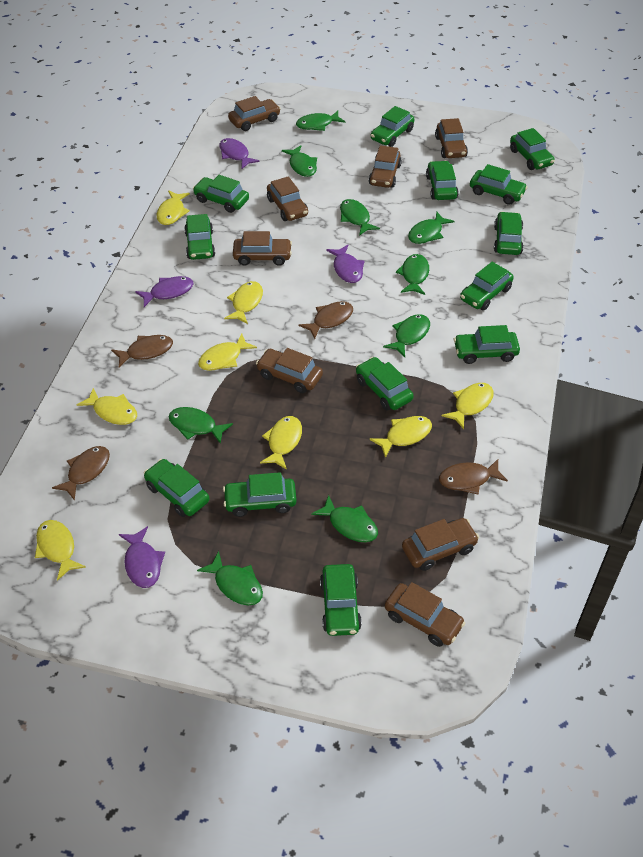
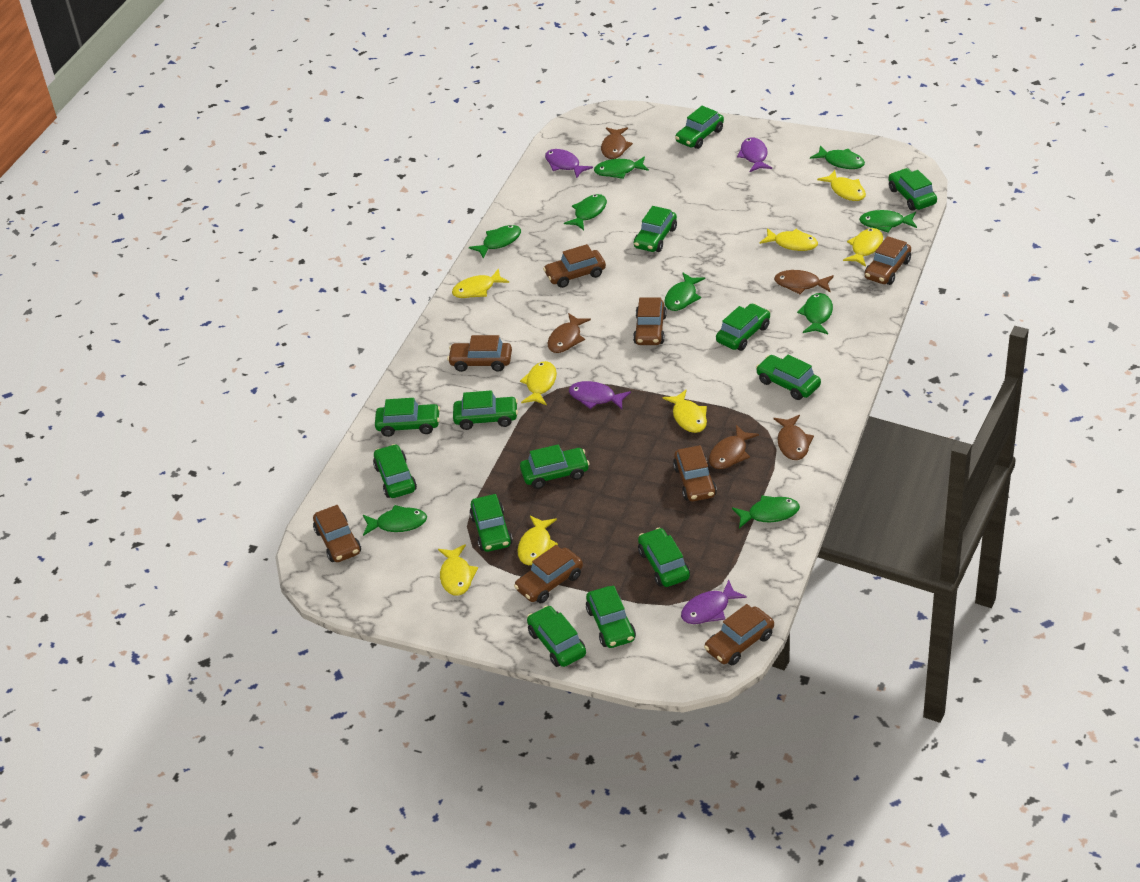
brown fish: [52,446,110,501] [111,335,173,367] [299,301,353,339] [439,459,508,495] = 4 -> [547,313,591,353] [601,127,633,159] [709,425,759,469] [773,415,814,460] [774,270,834,294] = 5

